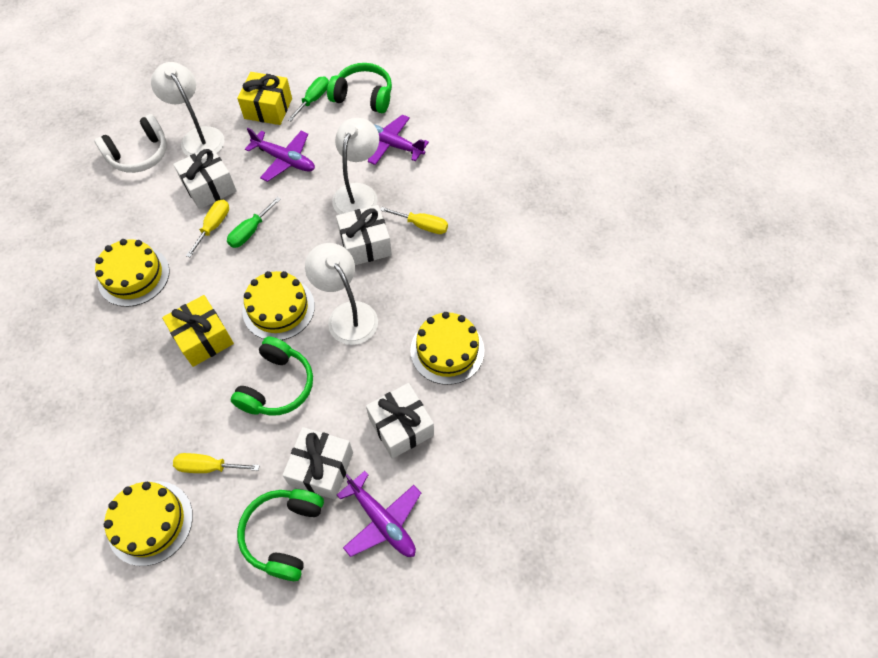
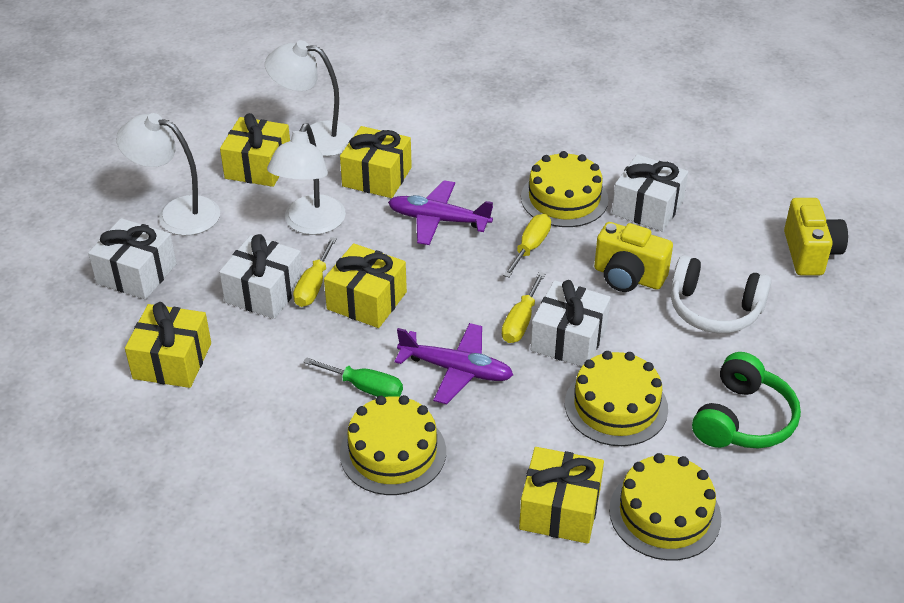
green headphones: [231,337,313,416] [237,489,324,581] [327,63,392,113] = 3 -> [692,352,801,449] = 1
green screwdriver: [227,197,281,248] [288,77,329,121] = 2 -> [303,357,403,397] = 1
purple plane: [245,128,315,182] [337,471,421,557] [368,115,429,165] = 3 -> [388,180,493,245] [394,323,513,404] = 2
yellow camera: none = 0 -> [594,222,673,292] [784,198,848,275] = 2
yellow gift: [162,295,234,367] [237,72,292,125] = 2 -> [125,302,211,388] [220,113,290,187] [324,243,407,328] [340,126,412,198] [519,447,604,544] = 5

